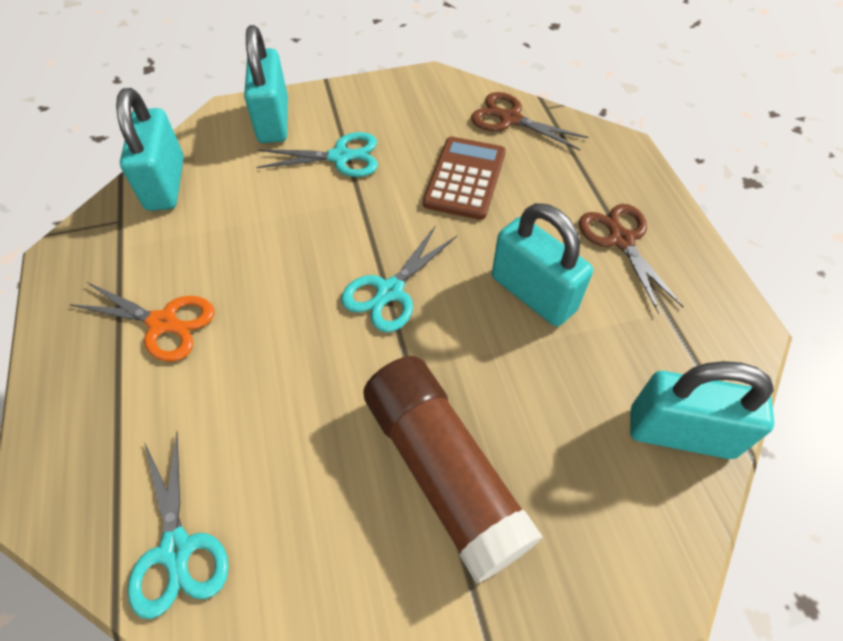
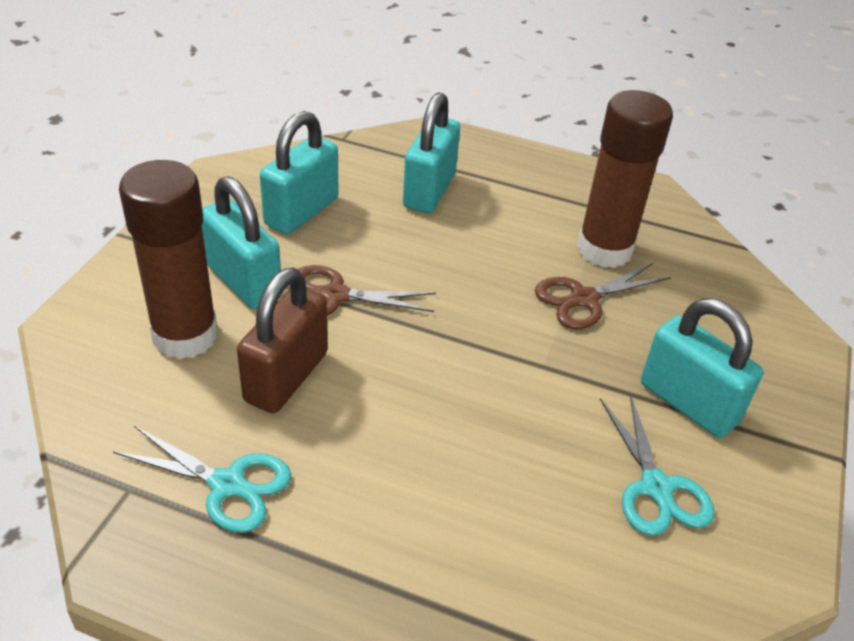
brown calculator: [423,137,506,220] = 1 -> none = 0
brown glue stick: [363,356,543,583] = 1 -> [119,160,218,359] [577,90,673,268] = 2
brown padlock: none = 0 -> [237,268,328,413] = 1
orange scissors: [69,282,214,361] = 1 -> none = 0
turquoise scissors: [127,432,229,619] [256,132,378,177] [341,225,457,332] = 3 -> [113,426,291,533] [600,394,715,536] = 2

